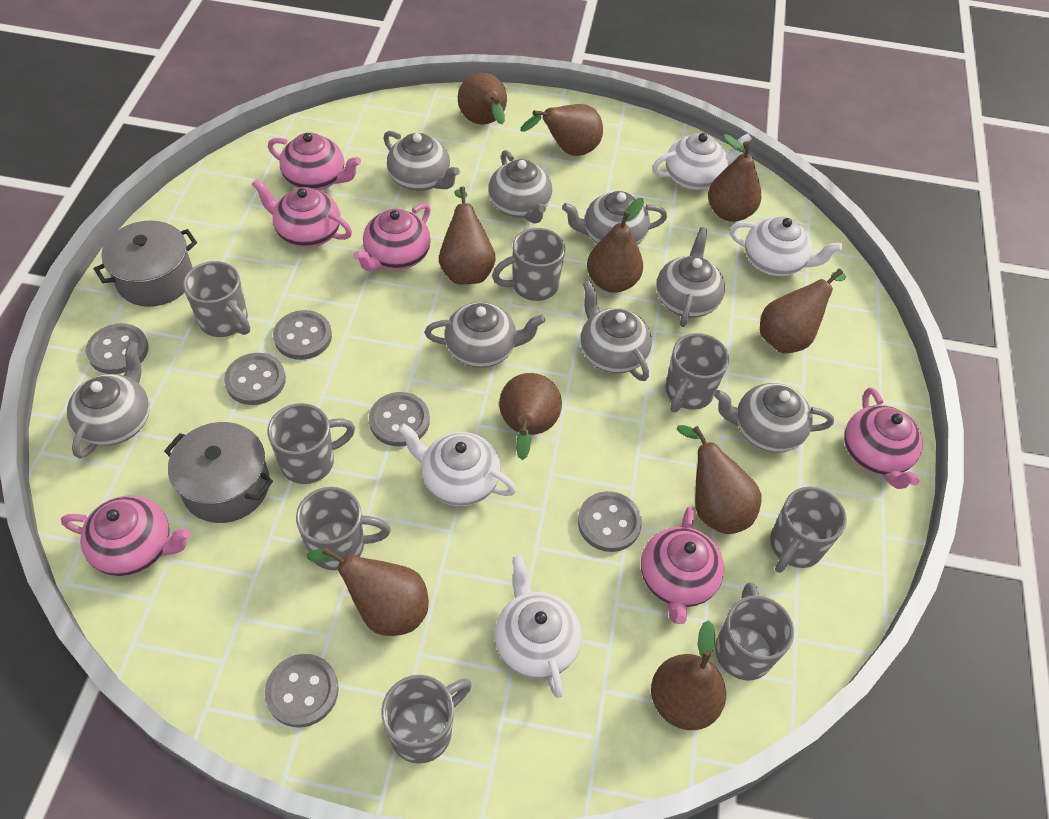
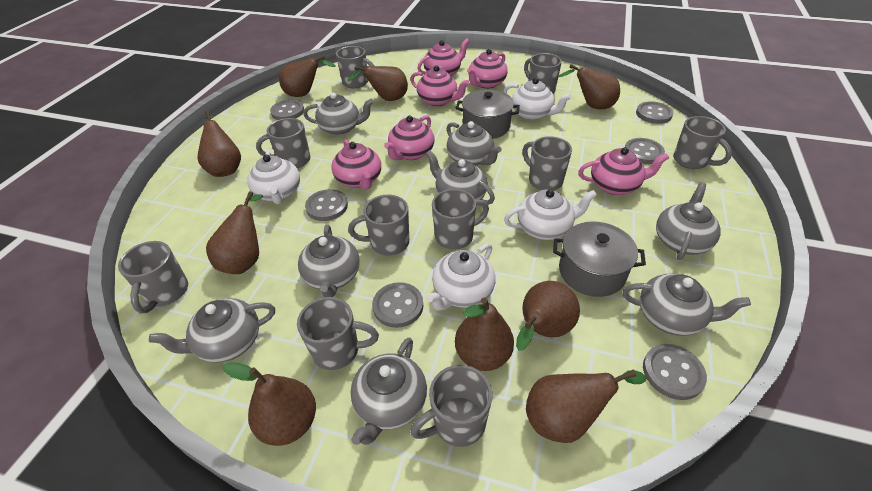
brown pear: [306,547,429,636] [439,187,496,284] [458,73,507,125] [499,373,562,460] [520,104,603,156] [587,198,644,293] [651,620,726,730] [677,425,762,534] [708,134,762,222] [760,269,846,353] = 10 -> [197,111,241,177] [206,191,263,274] [223,362,316,446] [279,56,336,97] [347,66,408,101] [455,297,514,371] [516,281,580,351] [526,369,646,443] [558,65,620,109] = 9
grey mug: [183,261,250,337] [267,403,355,484] [296,487,391,570] [381,675,472,764] [492,228,565,301] [665,333,729,412] [715,582,794,680] [770,487,847,573] = 8 -> [118,241,188,313] [256,118,310,168] [297,297,379,370] [336,46,375,88] [348,195,409,256] [410,365,492,447] [432,189,489,250] [522,136,572,190] [524,53,562,94] [673,116,732,169] = 10

